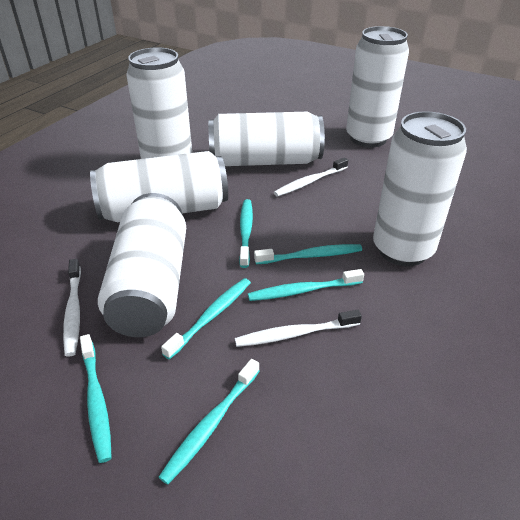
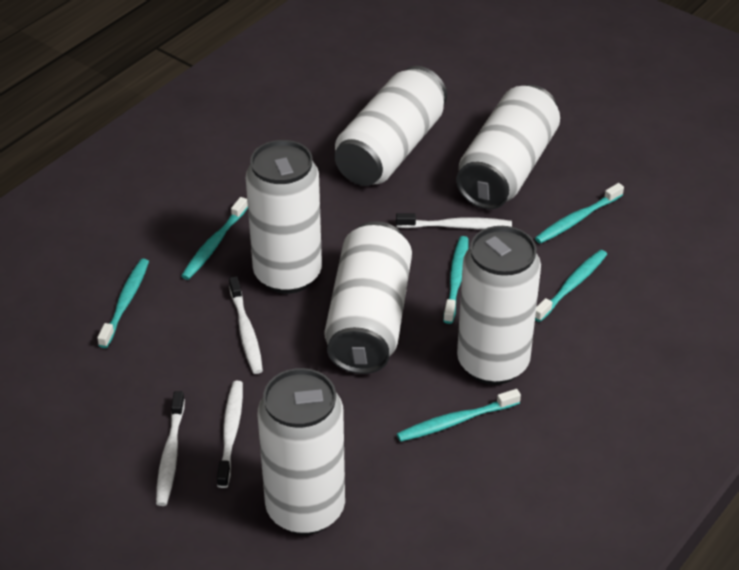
white toothbrush: [63,259,81,357] [235,310,362,347] [274,157,348,197] = 3 -> [156,391,185,506] [217,381,243,488] [229,276,263,374] [396,213,512,229] = 4

